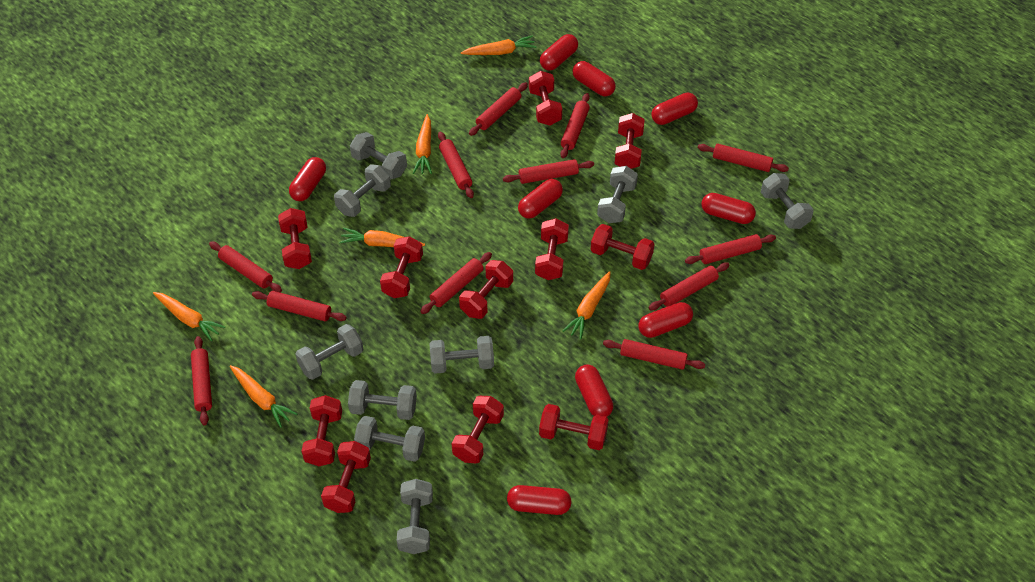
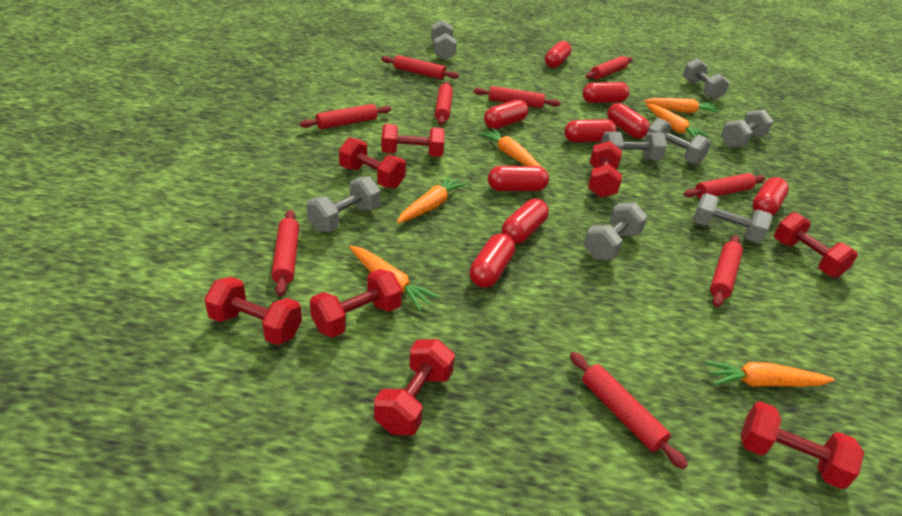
grey dumbbell: [296,324,363,380] [334,164,391,217] [348,380,417,420] [350,132,407,180] [354,416,425,462] [397,479,433,554] [429,336,494,374] [597,166,638,223] [761,173,814,229] = 9 -> [306,176,381,232] [431,20,457,60] [584,202,647,260] [601,132,667,160] [647,118,711,165] [682,58,730,100] [693,193,773,243] [721,110,773,148] = 8
red dumbbell: [278,208,312,269] [301,395,342,466] [321,441,371,513] [380,236,423,298] [451,396,504,463] [459,260,513,319] [529,71,562,126] [535,218,569,280] [539,404,609,450] [591,224,654,270] [615,113,645,169] = 11 -> [204,277,302,345] [310,269,402,338] [339,137,406,188] [374,339,455,436] [381,124,445,157] [588,141,622,198] [741,401,864,489] [774,212,858,278] = 8
red rolling pin: [191,336,212,425] [209,241,282,293] [252,291,347,321] [420,252,492,314] [438,131,474,198] [469,82,528,136] [503,159,594,184] [560,93,590,158] [603,339,706,370] [649,262,729,310] [685,234,776,264] [698,144,789,172] = 12 -> [271,210,299,296] [300,104,391,129] [381,55,459,79] [435,81,453,125] [474,86,560,108] [570,352,688,469] [586,56,632,80] [684,173,765,199] [710,236,743,307] = 9

